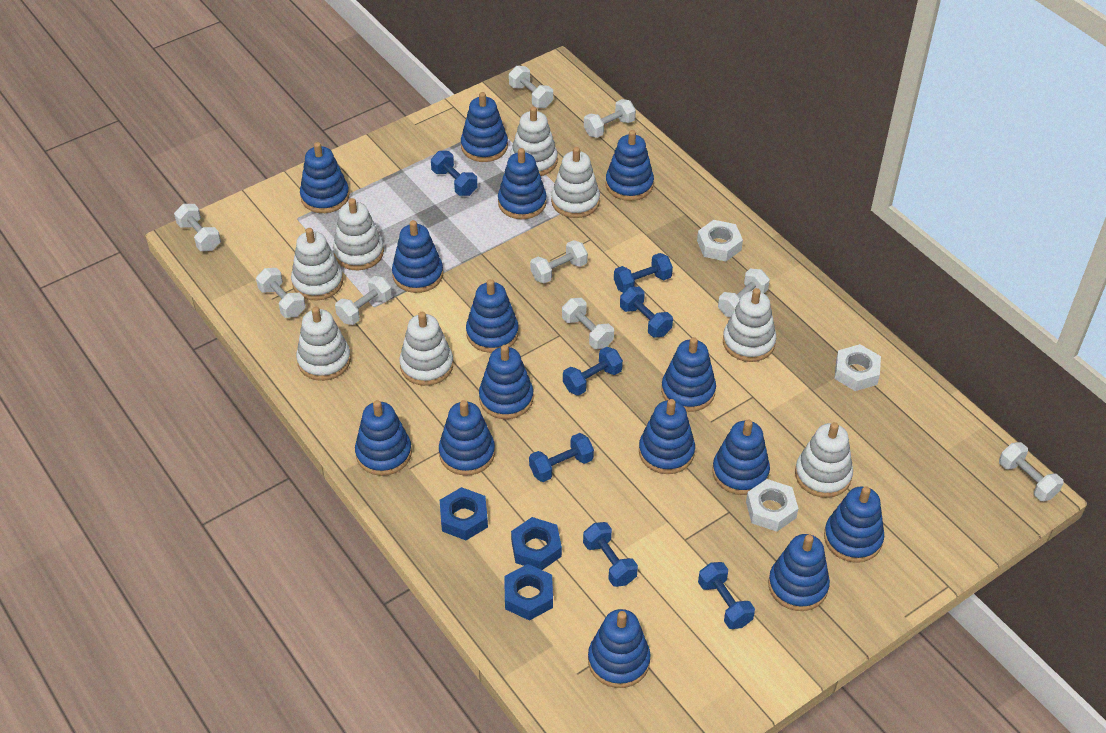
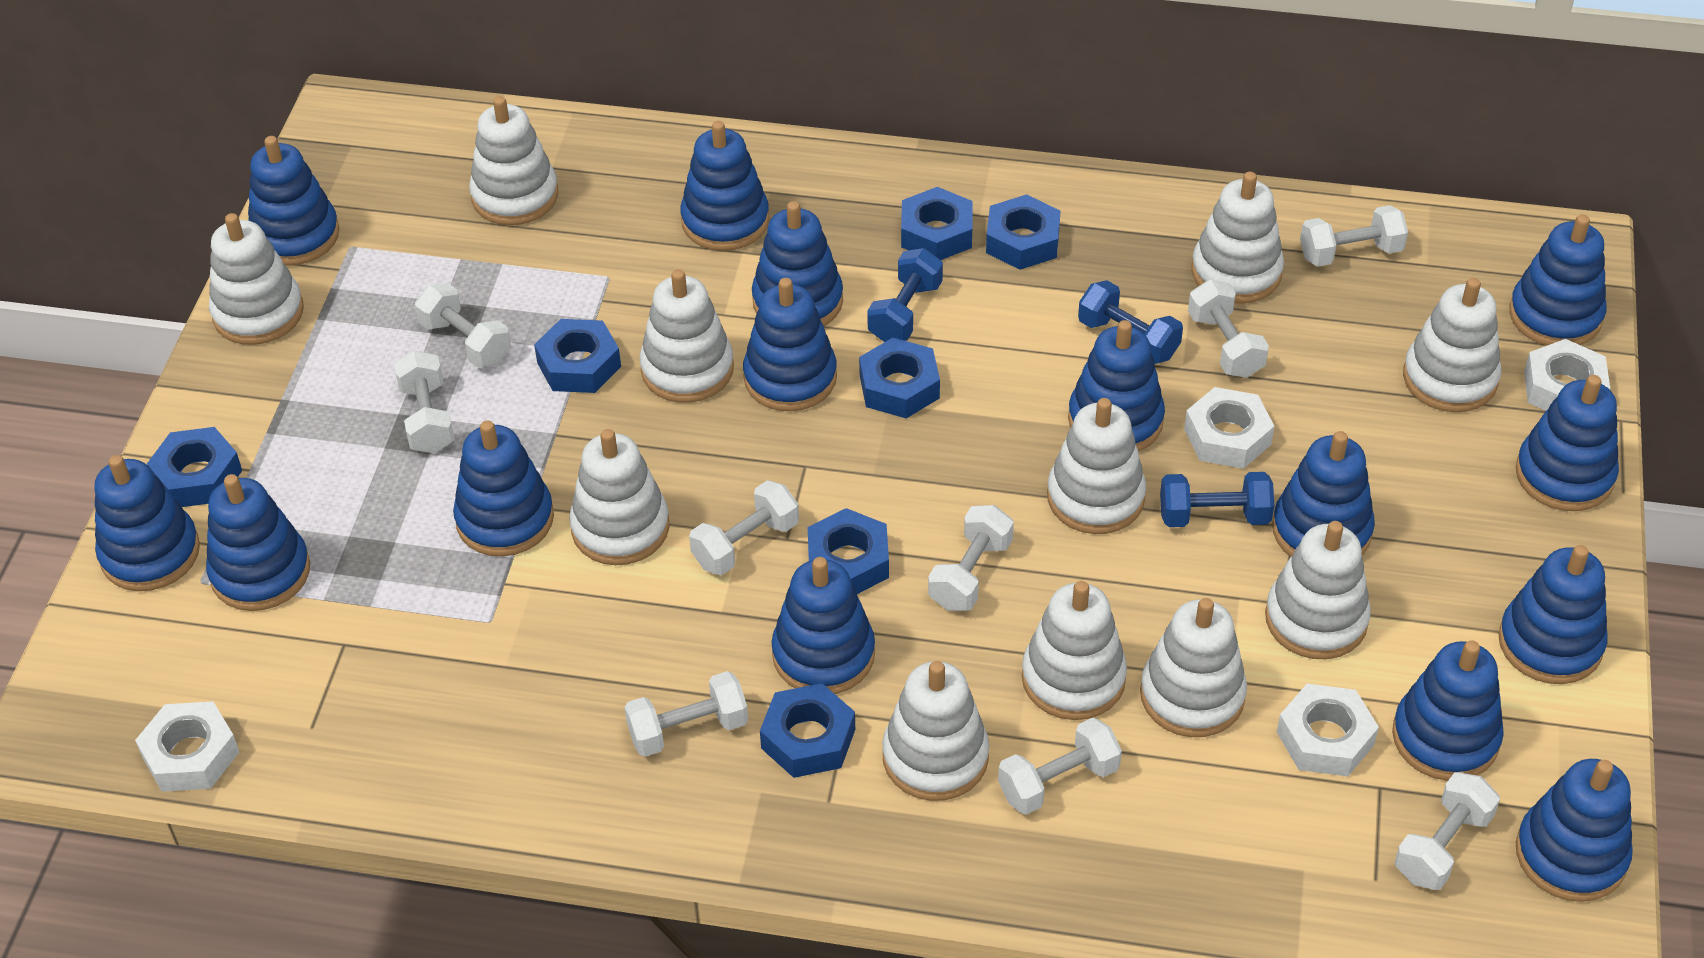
blue dumbbell: [431,151,478,196] [529,433,594,482] [563,347,623,396] [583,522,638,587] [614,253,673,293] [620,287,673,338] [698,562,755,629] = 7 -> [867,248,943,342] [1078,280,1183,364] [1160,472,1274,527] = 3
blue nut: [440,487,488,540] [504,564,553,621] [511,517,562,570] = 3 -> [147,427,242,507] [534,319,621,393] [760,683,855,778] [808,508,889,594] [859,338,940,418] [901,187,972,260] [986,194,1061,270] = 7
white nut: [697,220,743,261] [746,479,799,532] [834,344,881,391] = 3 -> [135,701,239,792] [1184,387,1274,469] [1277,684,1379,777] [1524,339,1610,411] = 4
white stacking toy: [291,228,343,301] [296,307,351,381] [333,198,384,270] [399,312,453,386] [510,106,558,176] [551,147,600,218] [723,288,776,362] [795,422,853,498] = 8 -> [209,213,304,345] [469,96,558,225] [569,429,669,565] [640,269,734,403] [882,661,989,801] [1022,581,1127,720] [1047,398,1146,534] [1140,598,1247,737] [1192,172,1284,304] [1265,521,1371,659] [1403,278,1502,412] = 11

